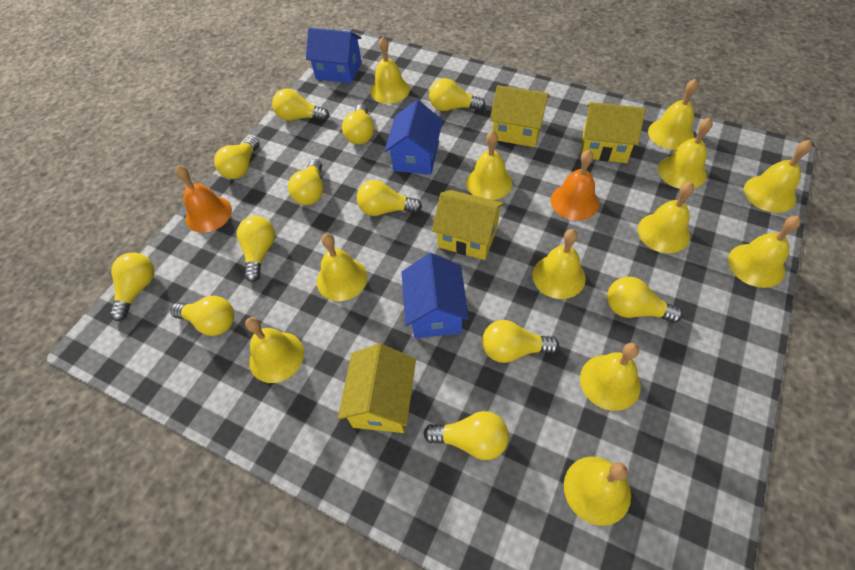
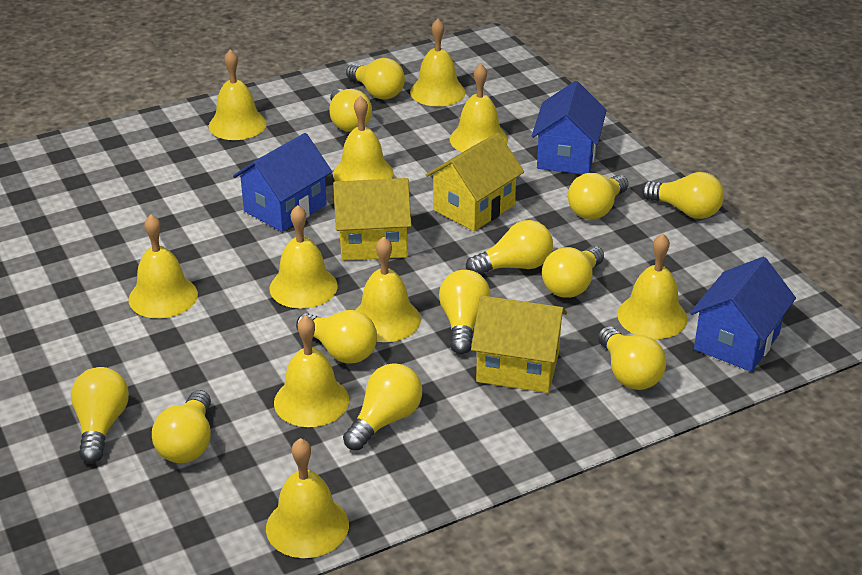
orange bell: [176,166,232,233] [551,150,599,221] = 2 -> none = 0
yellow bell: [245,317,304,383] [317,233,367,301] [370,37,410,104] [466,131,512,200] [533,229,586,299] [564,457,631,526] [580,343,641,411] [638,182,694,253] [648,78,698,150] [658,118,713,189] [728,216,801,288] [744,140,812,213] = 12 -> [129,214,198,318] [209,50,267,140] [266,438,349,558] [270,205,338,309] [274,315,349,427] [333,96,394,181] [356,236,421,342] [410,19,466,106] [450,63,508,152] [617,233,688,339] = 10
yellow house: [338,343,416,433] [432,190,504,260] [490,85,550,147] [581,102,646,163] = 4 -> [333,178,412,261] [426,133,524,231] [471,295,567,393] = 3

